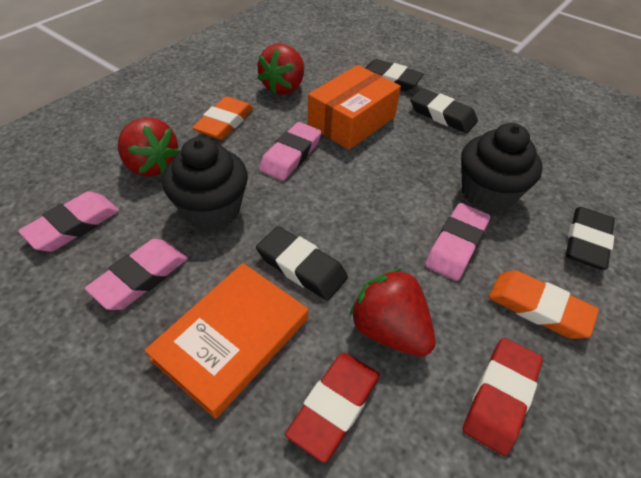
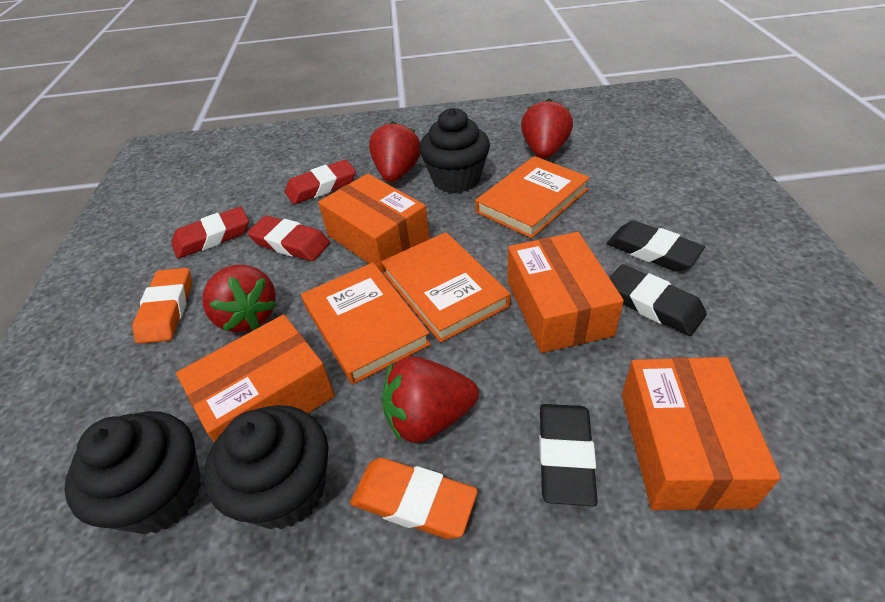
black cupcake: [162,137,248,230] [461,123,543,212] = 2 -> [64,411,201,534] [204,405,328,529] [419,108,490,193] = 3
black eraser: [256,226,348,301] [365,59,424,92] [410,88,478,133] [566,207,615,270] = 4 -> [539,404,598,506] [607,221,705,271] [609,264,707,336] = 3
orange book: [144,263,308,419] = 1 -> [301,263,431,384] [381,232,511,343] [475,156,590,238] = 3
orange box: [308,65,401,150] = 1 -> [176,315,335,442] [318,174,430,272] [507,232,624,353] [622,357,781,510] = 4
pink eraser: [18,191,119,252] [85,239,187,310] [259,122,321,181] [425,203,490,281] = 4 -> none = 0
red eraser: [285,353,380,463] [463,338,543,456] = 2 -> [171,207,249,259] [247,216,330,261] [285,160,356,204] = 3
red strawberry: [118,117,179,176] [257,43,304,95] [350,268,436,357] = 3 -> [202,265,277,332] [369,121,420,182] [382,356,479,443] [521,99,573,159] = 4

